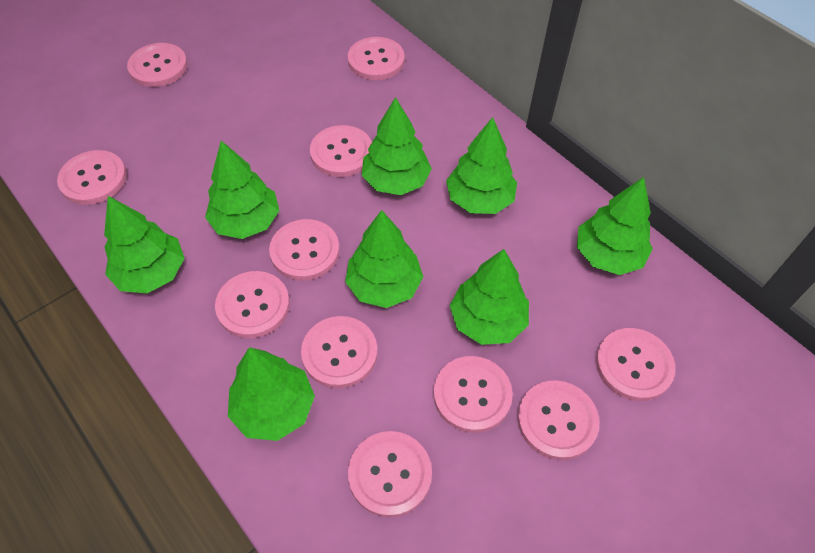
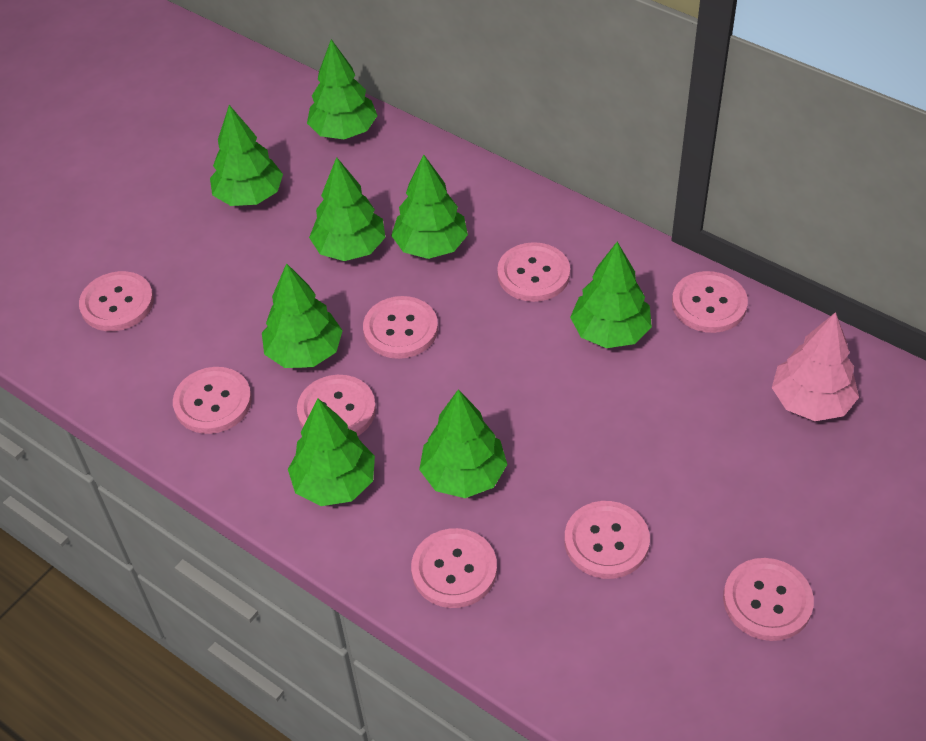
pink button: [57,150,127,205] [127,43,188,87] [215,271,290,338] [269,219,340,281] [301,316,378,388] [310,125,372,177] [348,37,405,80] [348,431,432,517] [433,356,513,433] [517,380,599,460] [596,328,675,401] = 11 -> [79,271,154,331] [173,367,252,434] [297,375,376,436] [363,296,438,359] [411,528,497,608] [497,242,570,302] [564,501,650,579] [672,271,748,333] [723,558,814,641] = 9
pink tree: none = 0 -> [772,312,859,421] = 1

